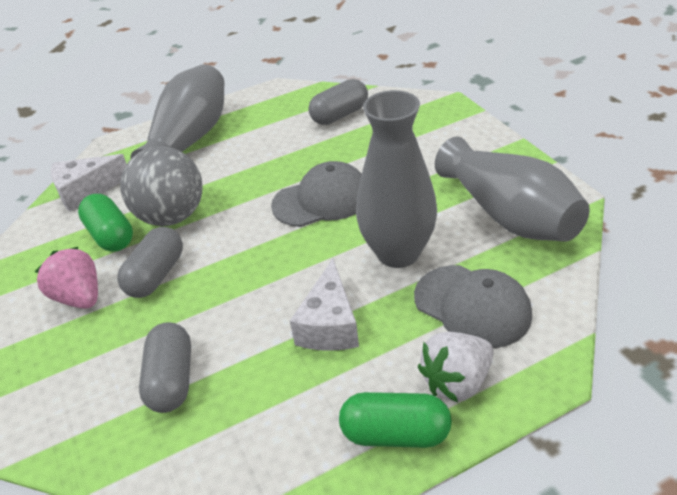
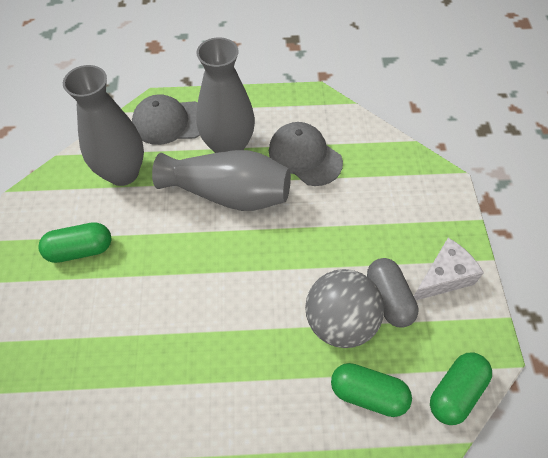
green capsule: [78,194,133,252] [339,392,452,448] = 2 -> [38,222,111,263] [331,363,412,417] [430,353,492,425] = 3
grey capsule: [117,227,183,298] [139,322,191,413] [308,79,368,125] = 3 -> [367,258,419,327] = 1
pink strawberry: [35,247,98,309] = 1 -> none = 0
white cheese: [51,154,127,211] [290,258,359,351] = 2 -> [414,238,484,300] = 1
white strawberry: [418,332,494,402] = 1 -> none = 0

